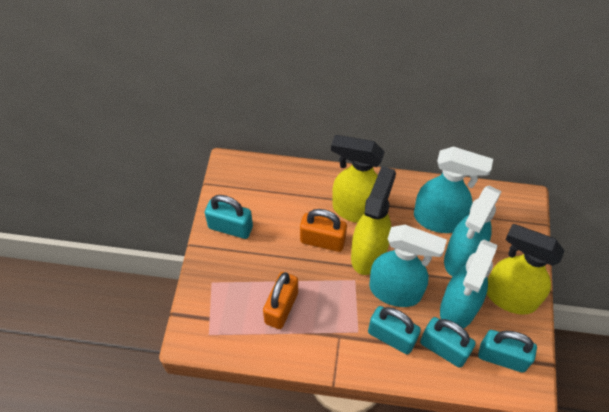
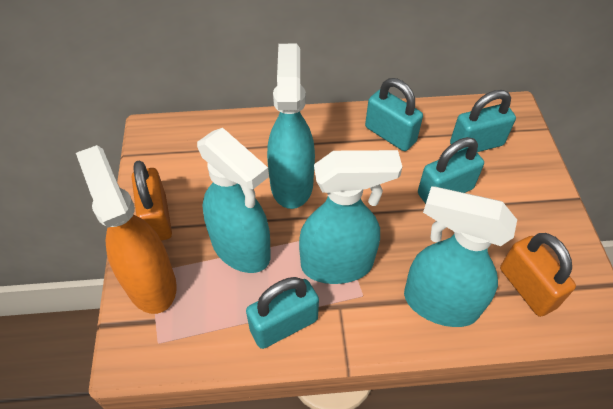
orange spray bottle: none = 0 -> [76,145,177,314] = 1
yellow spray bottle: [331,135,385,223] [351,166,396,275] [487,224,565,315] = 3 -> none = 0

